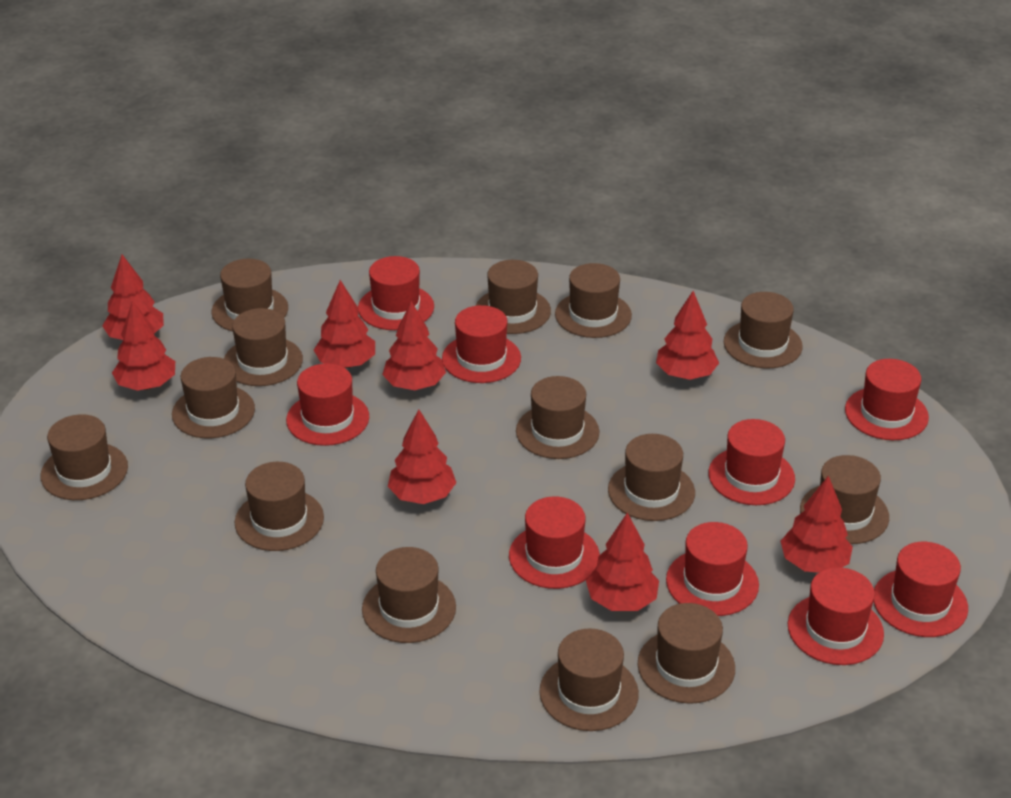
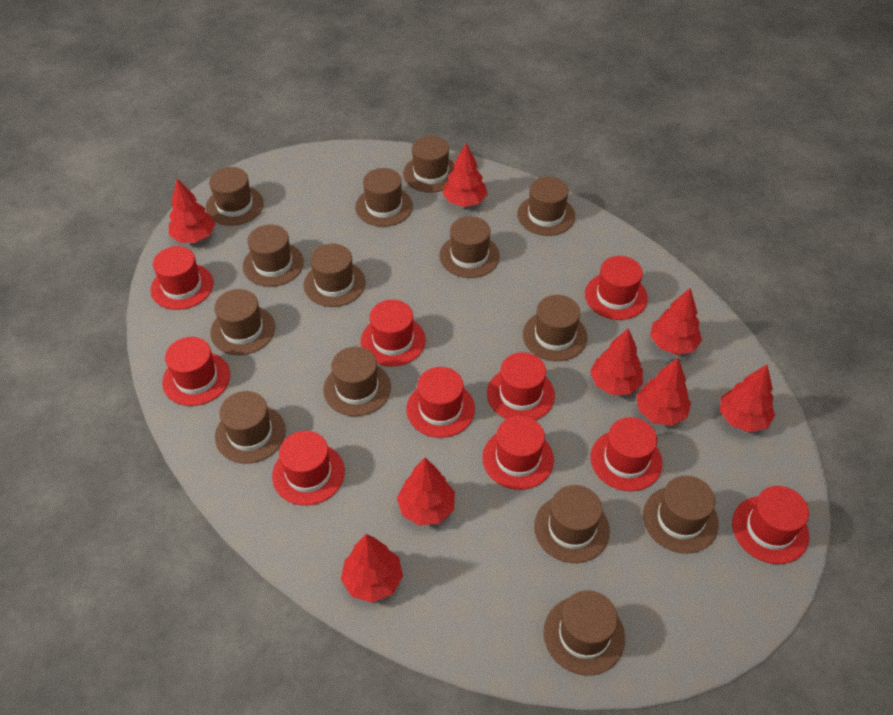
red hat: [286,363,369,446] [358,256,434,330] [442,305,521,383] [509,497,600,589] [666,522,759,616] [708,419,795,505] [788,567,884,665] [845,359,929,440] [873,542,968,637] = 9 -> [151,246,214,310] [162,337,230,406] [272,431,345,506] [361,300,426,366] [406,367,475,438] [482,416,554,490] [487,352,555,420] [585,256,648,320] [591,417,663,491] [732,486,809,564] = 10

